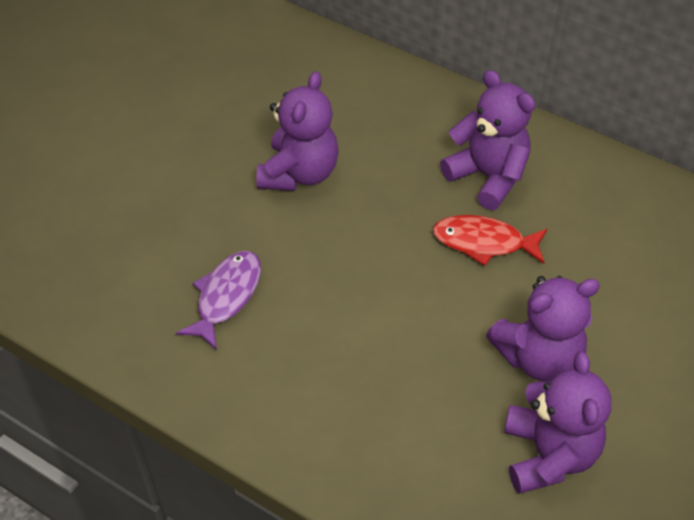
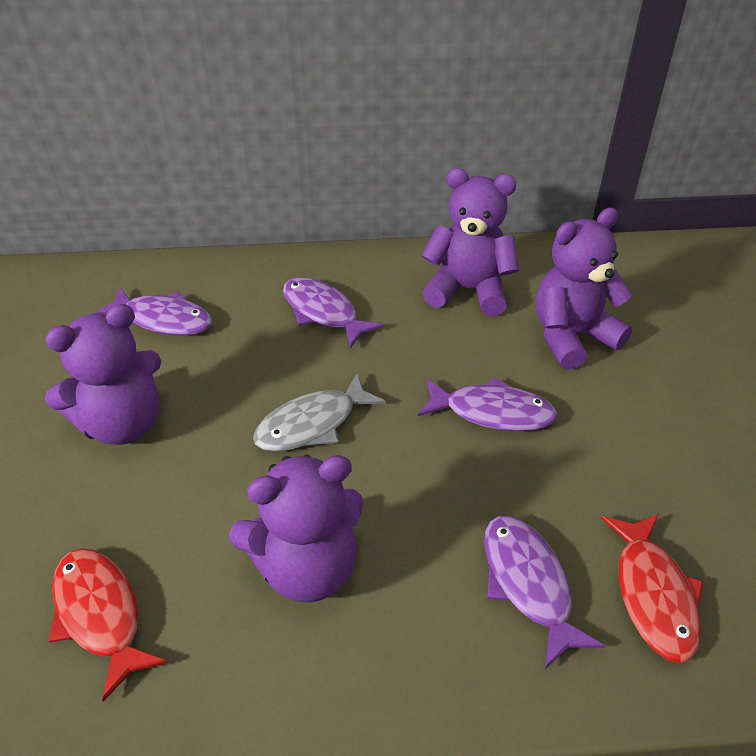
grey fish: none = 0 -> [253,373,386,452] = 1
purple fish: [176,251,261,350] = 1 -> [95,287,213,335] [283,277,384,348] [418,377,558,431] [484,516,605,669] = 4
red fish: [433,215,547,266] = 1 -> [49,548,168,702] [601,514,704,663] = 2

